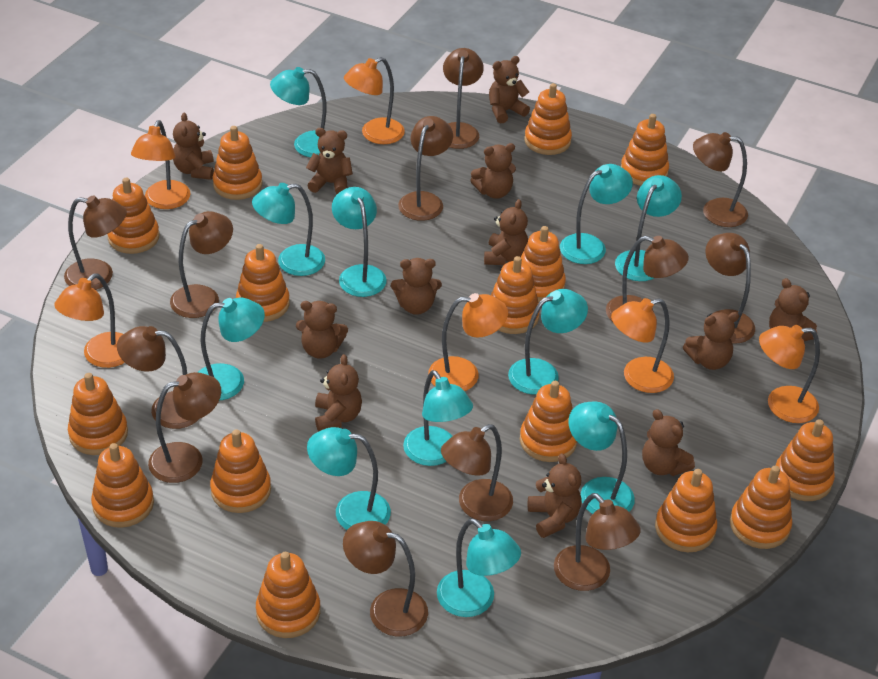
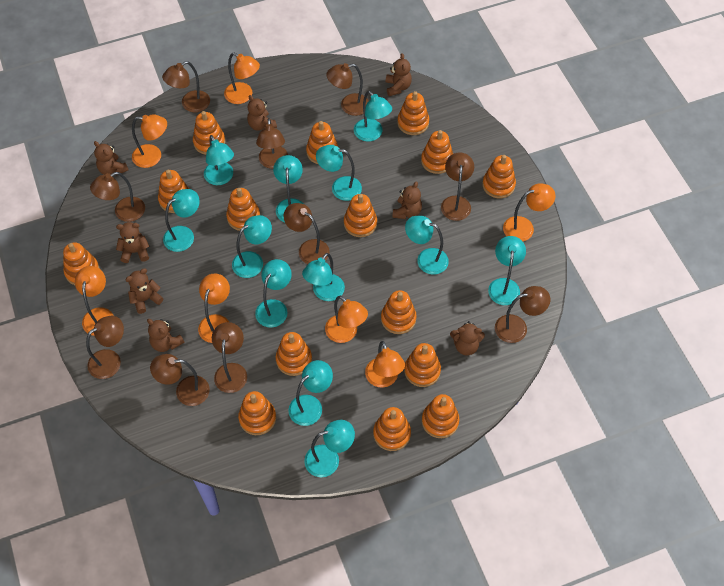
brown lamp: [64,195,127,290] [117,326,199,429] [148,372,221,483] [170,211,233,318] [343,521,428,637] [398,116,453,221] [441,424,513,521] [443,48,484,149] [554,493,641,591] [606,236,689,322] [693,132,748,227] [705,233,755,344] = 12 -> [86,316,124,379] [90,172,145,222] [150,354,210,406] [162,61,210,112] [212,322,247,393] [256,118,288,169] [284,203,330,264] [326,63,369,116] [441,152,474,221] [495,286,550,343] = 10
brown teddy bear: [173,113,214,180] [296,301,348,359] [306,128,353,194] [315,354,362,432] [391,258,442,315] [470,143,516,199] [484,199,528,265] [489,56,530,123] [528,453,582,538] [642,409,695,476] [683,312,739,370] [769,278,817,341] = 12 -> [94,141,129,176] [116,222,149,263] [126,269,164,314] [147,319,184,352] [247,95,277,131] [386,53,412,96] [392,181,422,219] [450,321,485,356] = 8
orange lamp: [54,273,125,368] [131,120,190,209] [344,57,405,144] [428,293,508,391] [611,298,674,393] [759,325,820,423] = 6 -> [75,266,114,336] [132,114,167,168] [198,273,230,343] [224,53,260,104] [325,295,368,343] [365,341,405,388] [503,183,556,241] = 7
turquoise lamp: [197,297,265,400] [252,183,325,276] [270,67,326,157] [307,427,391,530] [332,187,387,297] [403,370,473,466] [437,518,521,617] [508,289,588,395] [560,164,633,264] [569,401,635,514] [615,175,682,281] = 11 -> [163,189,200,252] [204,135,234,185] [232,215,272,278] [255,259,292,328] [273,155,303,222] [288,360,333,426] [302,253,345,301] [304,420,355,477] [316,145,362,201] [354,91,392,141] [405,216,449,275] [488,236,526,305] = 12

